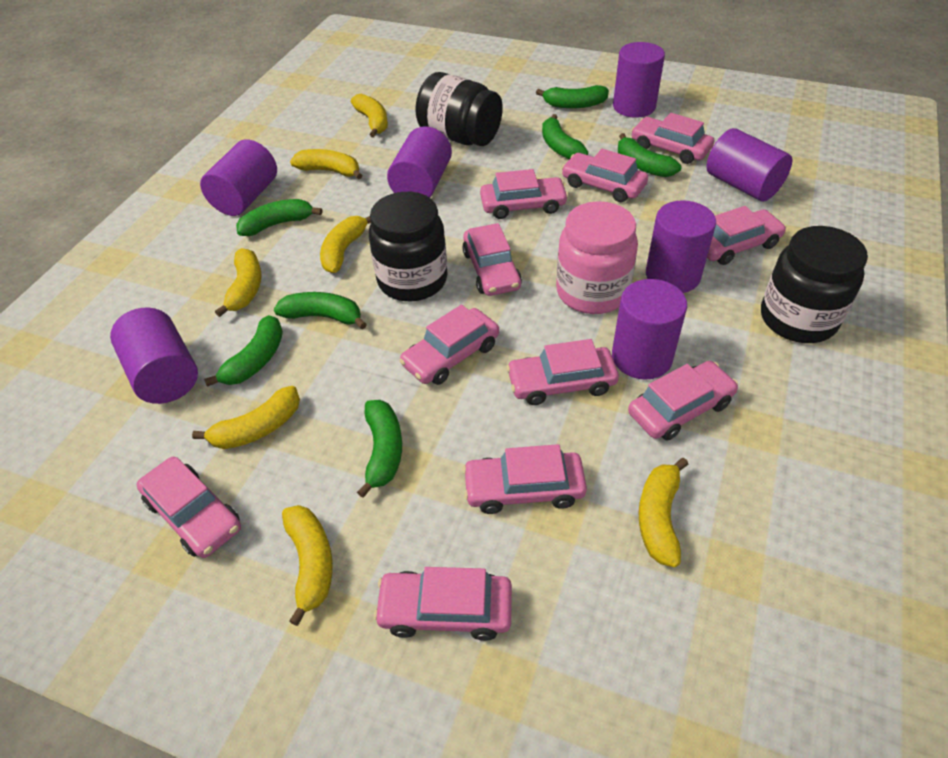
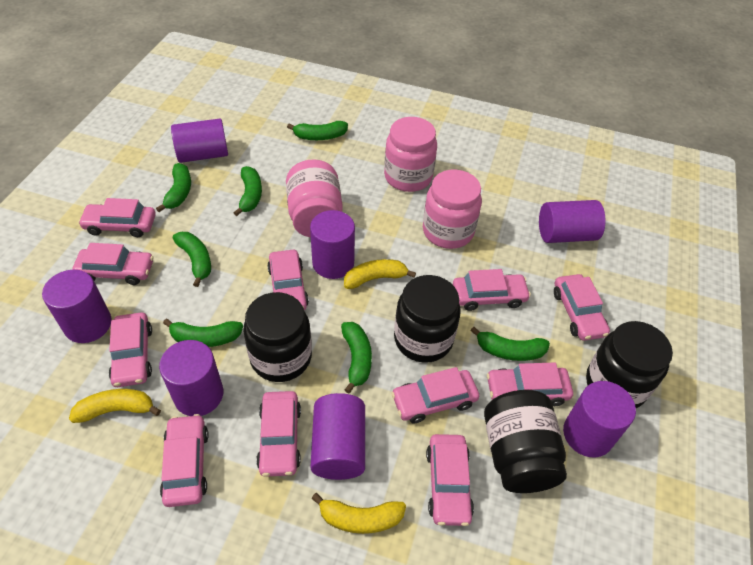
black jar: [369,192,448,302] [415,72,503,146] [761,226,868,343] = 3 -> [243,292,312,382] [394,275,461,363] [484,390,567,493] [586,321,673,408] = 4
pink jar: [556,201,638,314] = 1 -> [286,159,343,237] [384,117,437,192] [423,169,482,249] = 3
yellow banana: [192,386,300,449] [215,248,262,317] [282,505,333,626] [290,149,363,179] [320,216,371,273] [351,93,388,137] [639,458,689,567] = 7 -> [69,389,161,423] [311,493,406,534] [344,259,416,289] = 3

